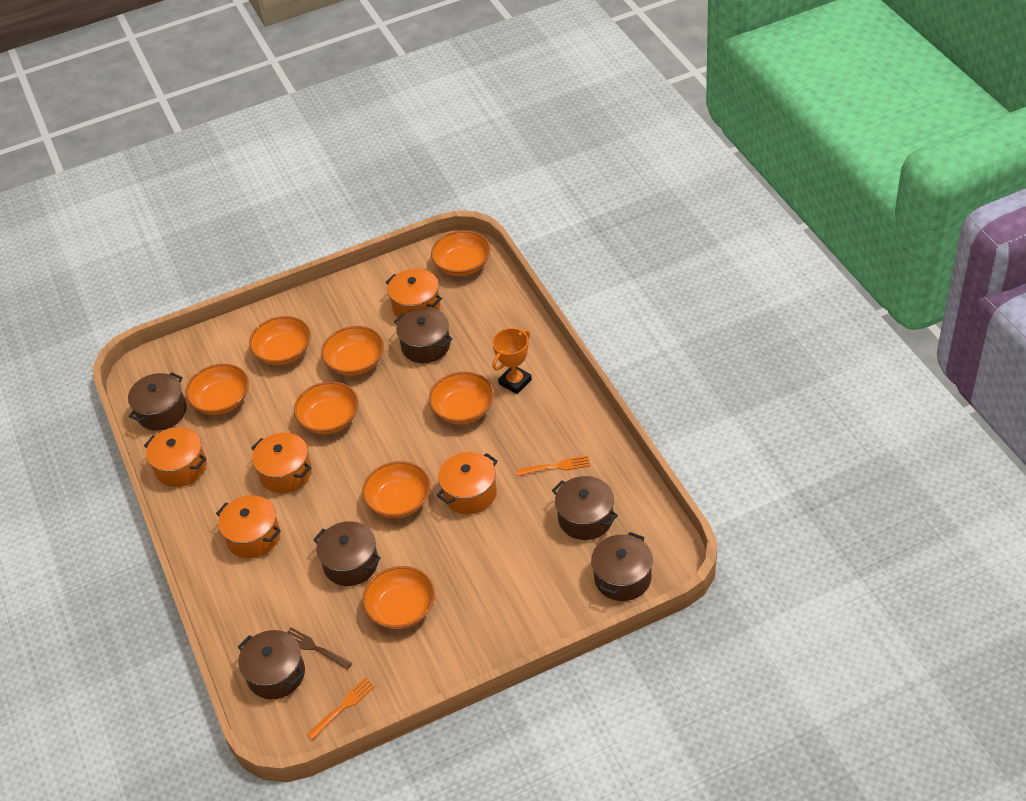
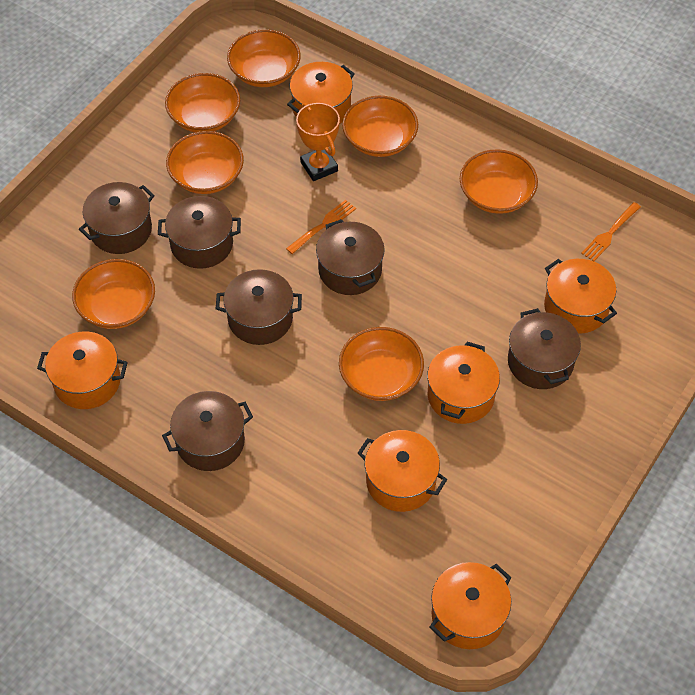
brown fork: [287,628,352,669] = 1 -> none = 0
orange bowl: [185,364,249,415] [249,316,311,365] [294,382,359,434] [321,326,384,376] [362,461,431,518] [362,566,435,629] [429,372,494,424] [431,231,491,276] = 8 -> [72,259,155,329] [165,73,240,132] [166,131,244,194] [227,29,301,87] [339,327,424,401] [342,96,418,157] [460,149,538,214] = 7
orange pot: [144,427,207,487] [216,495,281,559] [251,433,312,493] [386,269,442,317] [437,452,498,514] = 5 -> [37,331,128,409] [287,62,355,124] [357,430,447,512] [427,342,500,424] [430,562,512,649] [544,259,617,334] = 6

